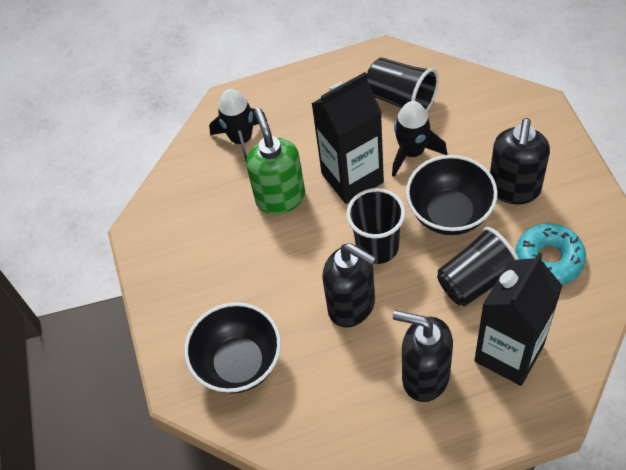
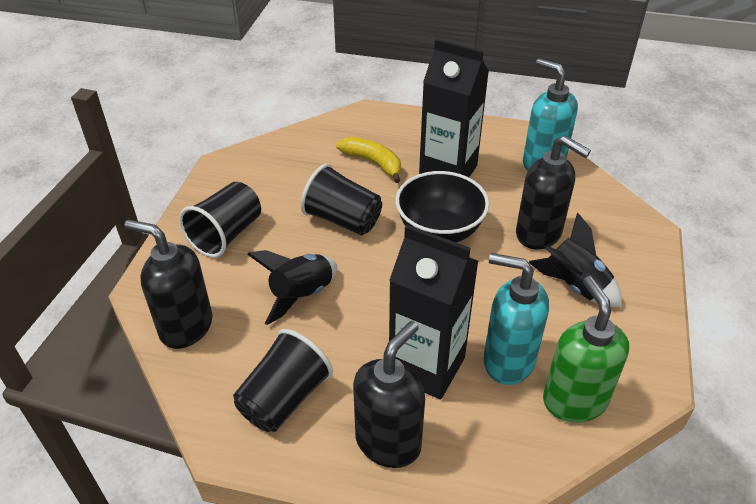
black bowl: [184,302,281,394] [406,155,498,235] = 2 -> [395,171,489,242] = 1
turquoise donut: [515,223,586,285] = 1 -> none = 0
turquoise soap dispenser: none = 0 -> [483,253,549,385] [523,58,578,171] = 2
yellow banana: none = 0 -> [336,137,401,183] = 1

